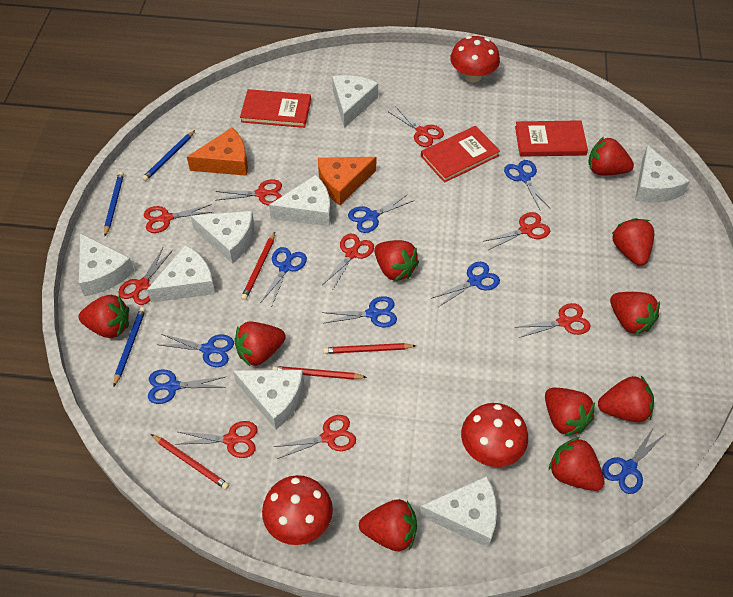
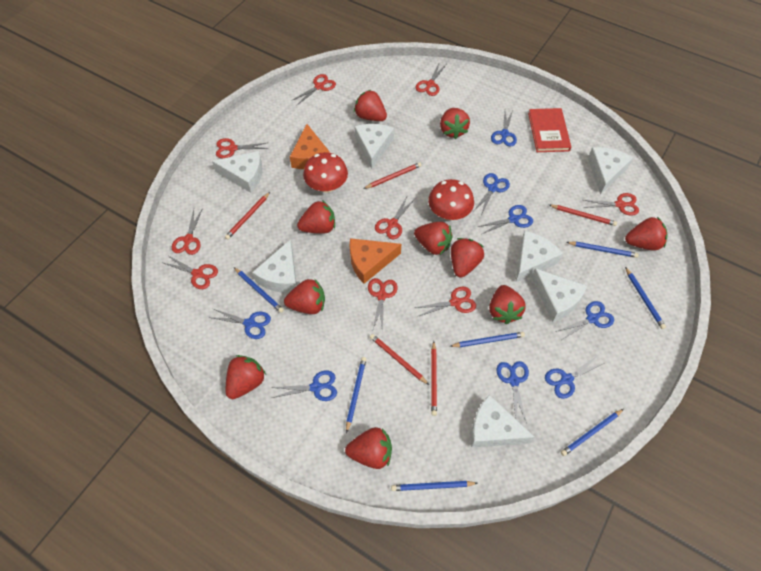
blue pencil: [104,171,124,236] [114,307,146,386] [142,130,195,181] = 3 -> [234,267,284,313] [346,357,366,433] [391,481,478,491] [450,332,525,347] [561,409,624,456] [567,242,639,258] [625,267,666,329] = 7
red book: [240,89,311,128] [421,126,500,183] [515,120,588,157] = 3 -> [528,108,571,152] = 1
red mushroom: [262,475,333,545] [450,36,500,82] [461,403,528,467] = 3 -> [303,152,348,193] [428,179,474,220] = 2
red pencil: [151,434,229,490] [241,232,275,300] [272,366,367,380] [323,343,416,354] = 4 -> [225,192,270,240] [363,162,422,189] [370,334,429,385] [431,341,437,416] [549,205,617,226] = 5
white cheese: [79,233,134,296] [147,245,216,303] [190,211,254,264] [233,370,304,429] [269,175,331,226] [332,75,378,128] [419,476,497,548] [635,145,690,202] = 8 -> [212,151,262,193] [252,240,297,293] [354,124,394,169] [471,395,535,448] [516,231,563,282] [531,268,587,322] [588,147,633,195] = 7

